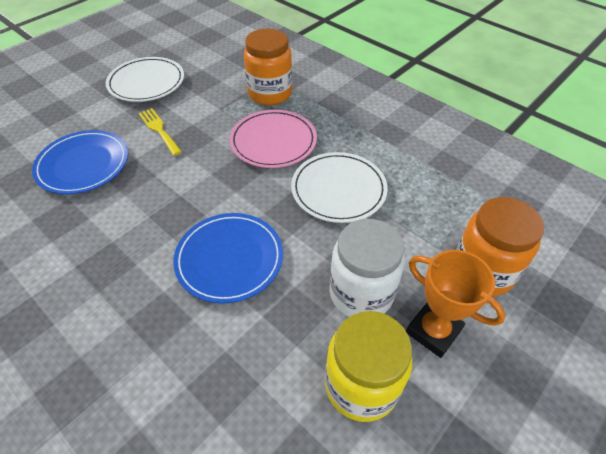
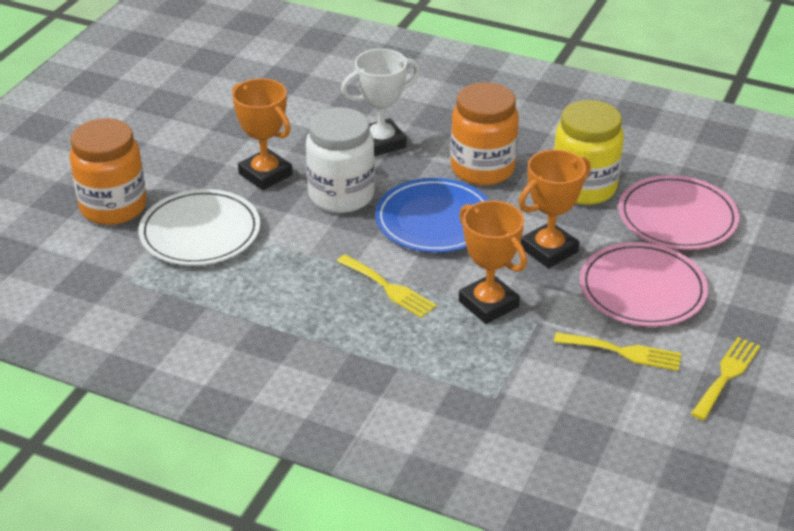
blue plate: [32,130,128,194] [173,213,283,303] = 2 -> [375,178,490,253] = 1
orange trophy: [406,250,506,358] = 1 -> [232,78,293,190] [459,200,527,324] [519,149,591,268] = 3
pink plate: [229,110,317,168] = 1 -> [580,242,708,327] [618,175,740,250] = 2
white plate: [106,57,184,102] [291,152,388,223] = 2 -> [139,189,260,265] = 1
white trophy: none = 0 -> [341,49,421,156] = 1
yellow fork: [139,108,182,156] = 1 -> [337,255,437,318] [554,332,682,371] [691,337,760,420] = 3

